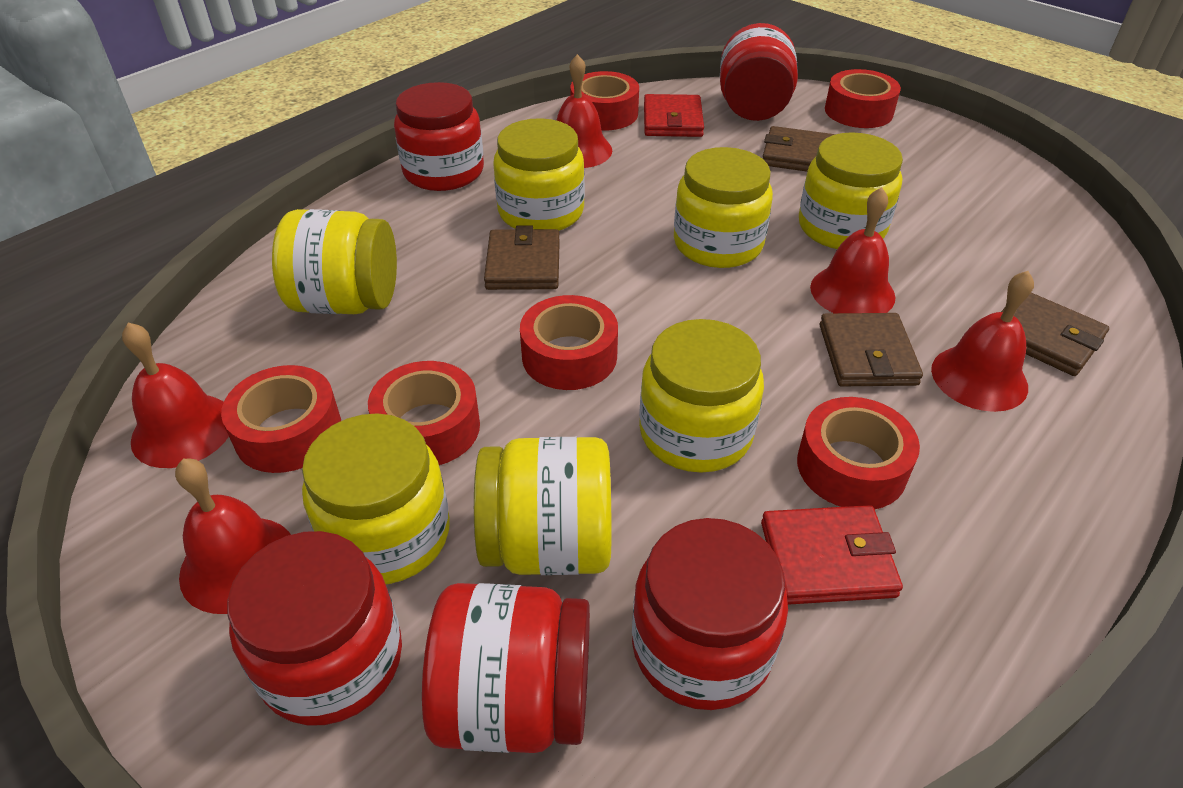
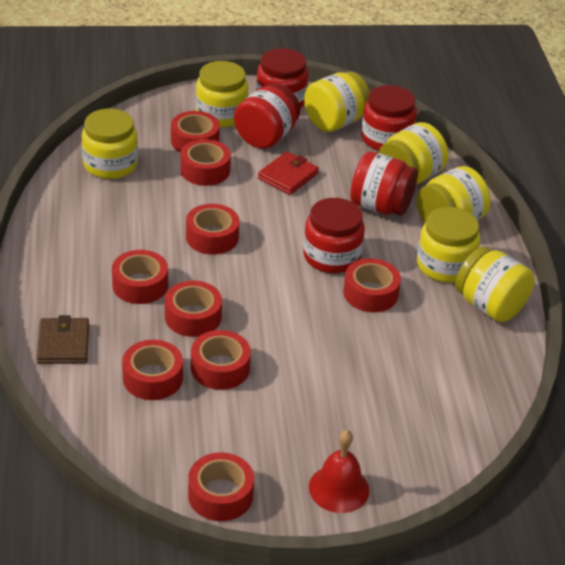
brown wallet: [484,225,560,290] [763,126,835,172] [820,313,923,386] [1001,293,1109,376] = 4 -> [36,315,89,364] = 1
red bell: [122,322,229,468] [175,458,291,614] [556,54,612,168] [810,187,896,313] [931,271,1034,412] = 5 -> [309,430,369,513] = 1
red tape: [221,365,341,473] [368,361,480,465] [520,295,618,390] [570,71,639,130] [797,397,920,509] [825,69,901,128] = 6 -> [112,250,168,304] [122,340,183,400] [165,281,222,337] [171,111,220,152] [180,139,231,186] [186,204,240,255] [188,453,254,521] [191,330,251,390] [343,258,401,312] = 9
red wallet: [644,94,704,137] [761,505,903,605] = 2 -> [258,152,319,195] = 1

